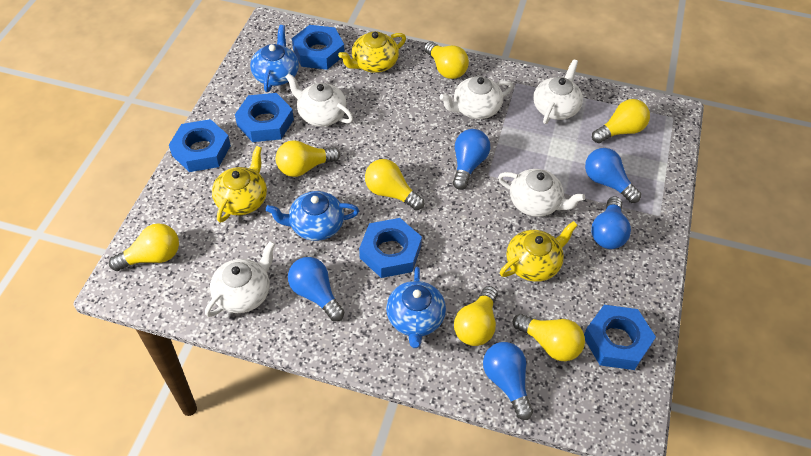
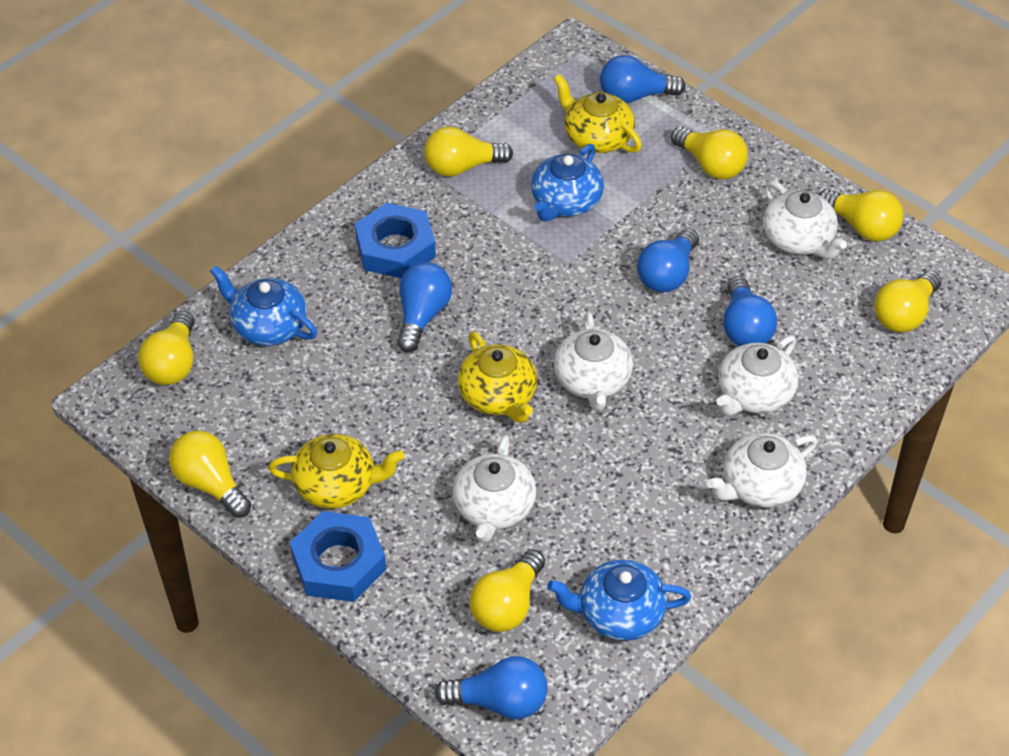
blue nut: [169,119,231,172] [235,93,294,142] [292,25,344,70] [359,218,422,278] [584,305,656,370] = 5 -> [290,511,386,602] [355,203,436,278] = 2

